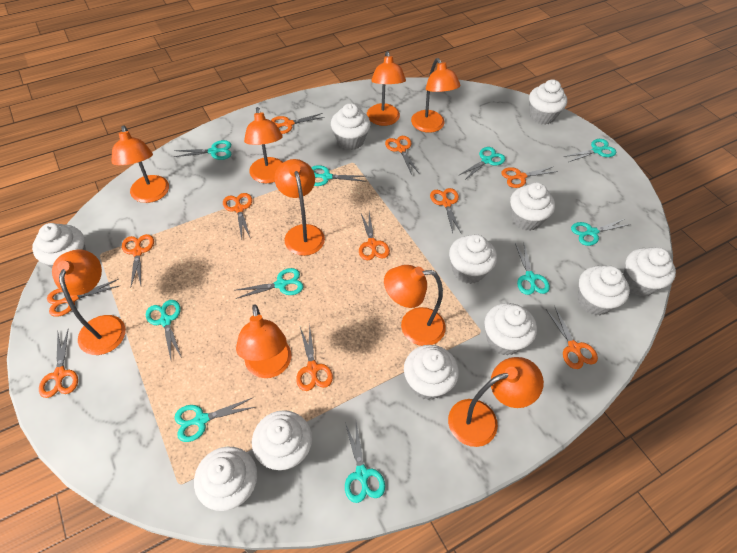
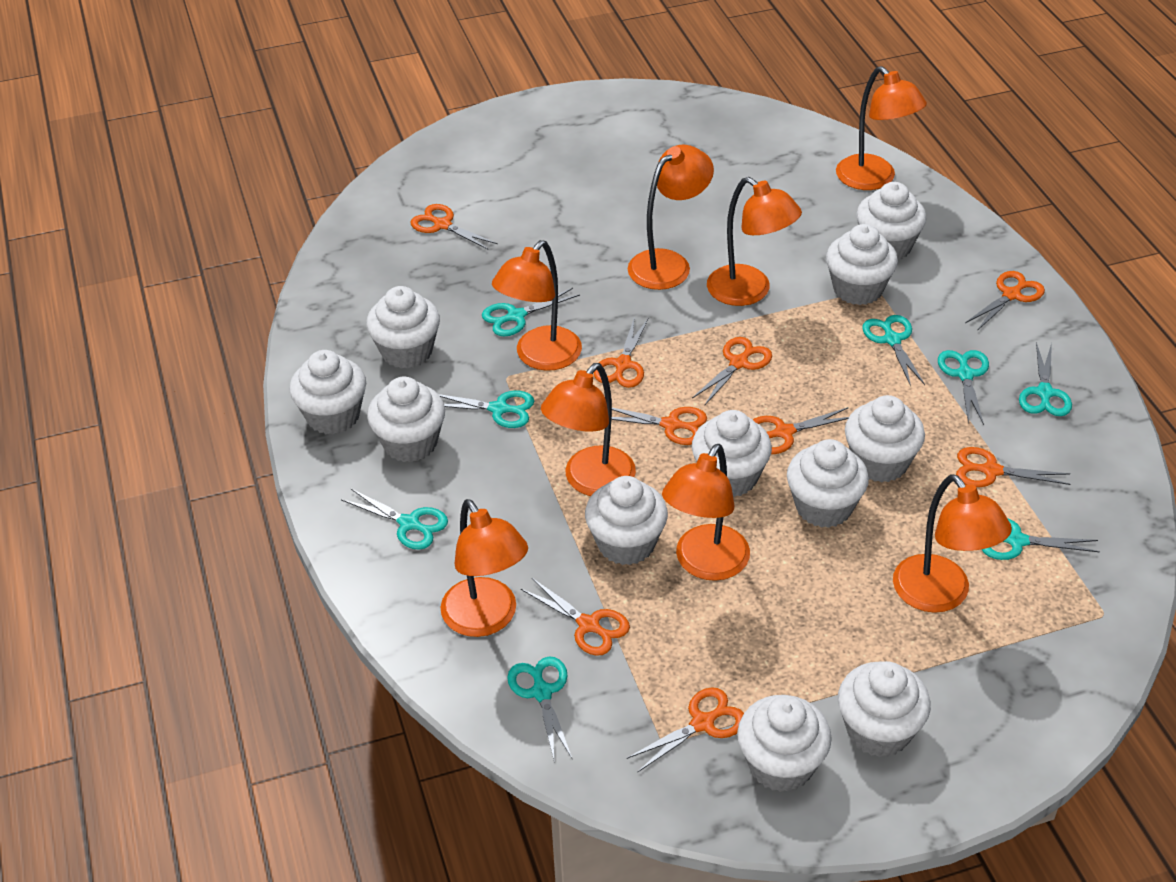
orange lamp: [52,249,126,355] [111,126,169,203] [236,304,291,378] [244,107,283,183] [274,159,325,256] [367,51,406,126] [384,265,446,346] [411,58,461,133] [448,357,544,447] = 9 -> [440,499,528,637] [492,240,582,371] [541,363,636,496] [628,145,714,290] [662,444,750,581] [707,177,802,306] [836,66,927,190] [893,474,1012,613] = 8
orange scissors: [39,330,78,398] [47,279,119,317] [122,234,154,286] [223,193,252,240] [271,113,325,134] [296,325,333,391] [359,213,390,260] [385,136,419,175] [430,188,461,233] [501,166,558,188] [546,307,598,369] = 11 -> [411,204,498,250] [521,578,630,656] [594,316,648,388] [611,407,707,445] [627,687,744,772] [692,337,772,405] [753,407,849,454] [956,447,1070,487] [965,271,1045,331] = 9
turquoise scissors: [146,300,182,360] [174,140,231,160] [174,398,255,442] [236,268,304,299] [311,165,366,186] [345,423,385,503] [458,147,506,181] [515,243,550,295] [564,139,616,162] [571,219,631,246] = 10 -> [341,488,448,550] [439,391,534,428] [482,288,580,336] [507,657,572,763] [862,315,925,386] [938,350,989,425] [982,518,1100,560] [1019,342,1072,416] = 8

